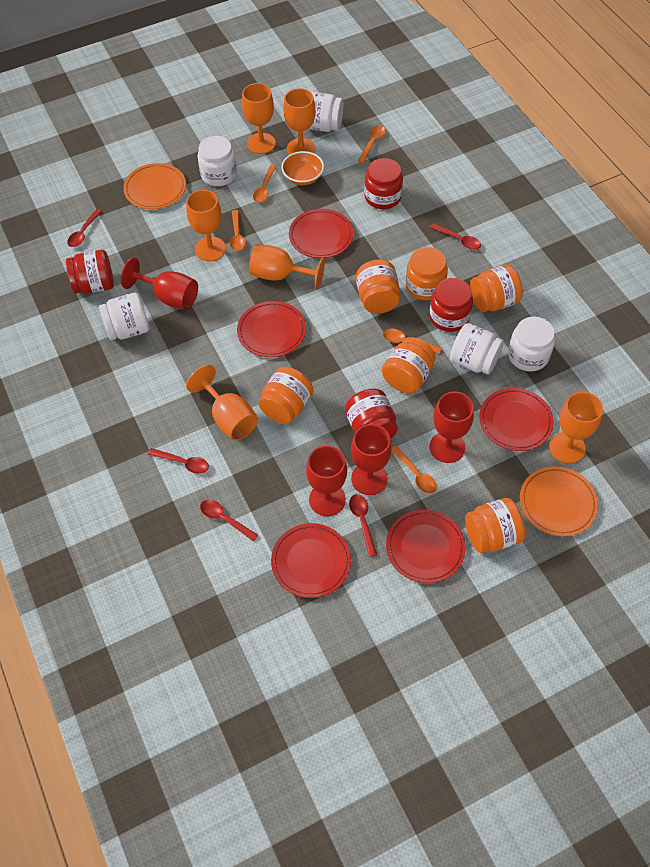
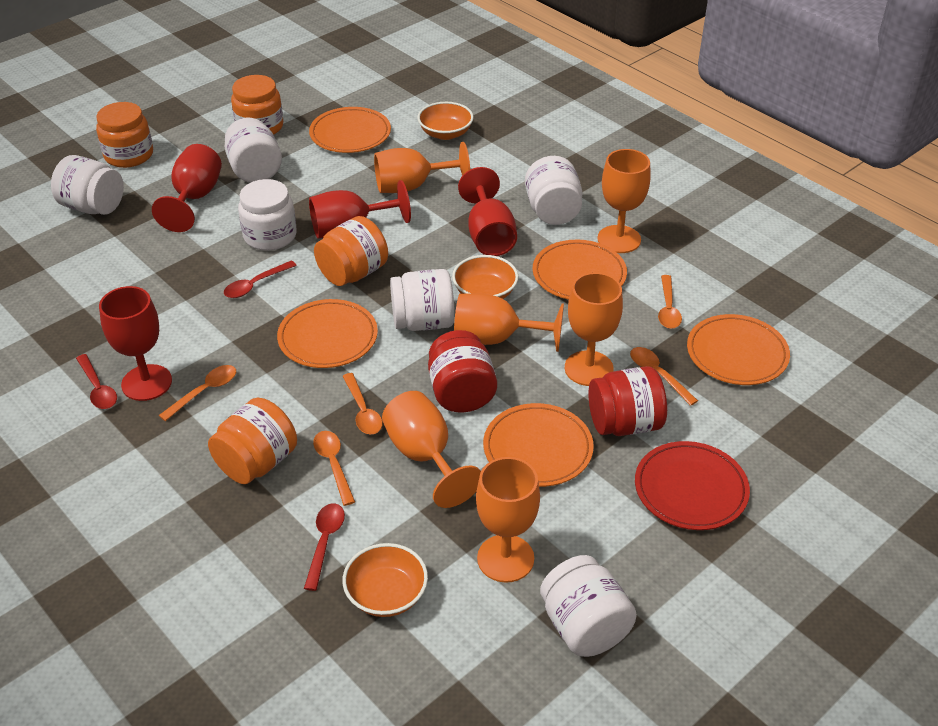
orange bowl: [281,151,324,185] = 1 -> [342,543,428,617] [417,102,474,140] [452,255,518,299] = 3
orange jar: [258,367,313,424] [356,260,400,313] [382,337,436,393] [406,247,448,300] [465,498,526,553] [470,265,523,312] = 6 -> [96,102,153,168] [208,398,297,484] [231,75,283,135] [314,216,388,286] = 4
orange plate: [123,163,186,209] [520,466,598,536] = 2 -> [277,299,378,368] [309,107,391,153] [483,403,594,487] [532,240,627,300] [687,314,790,385] = 5
red jar: [66,250,114,294] [345,388,398,439] [364,158,403,209] [429,278,473,332] = 4 -> [428,330,497,412] [589,366,667,436] = 2
red plate: [237,301,306,357] [271,523,351,598] [289,209,354,258] [386,509,466,583] [479,388,554,451] = 5 -> [635,441,750,530] = 1
red spoon: [67,209,102,247] [148,448,209,474] [200,500,258,541] [349,494,377,557] [430,223,481,250] = 5 -> [76,354,117,409] [224,260,297,298] [304,503,345,591] = 3
white jar: [99,293,149,340] [198,136,237,186] [309,92,343,132] [450,323,504,375] [508,317,555,372] = 5 -> [51,155,124,215] [225,118,282,183] [238,179,297,251] [390,269,455,331] [525,156,582,225] [540,555,637,657] = 6

